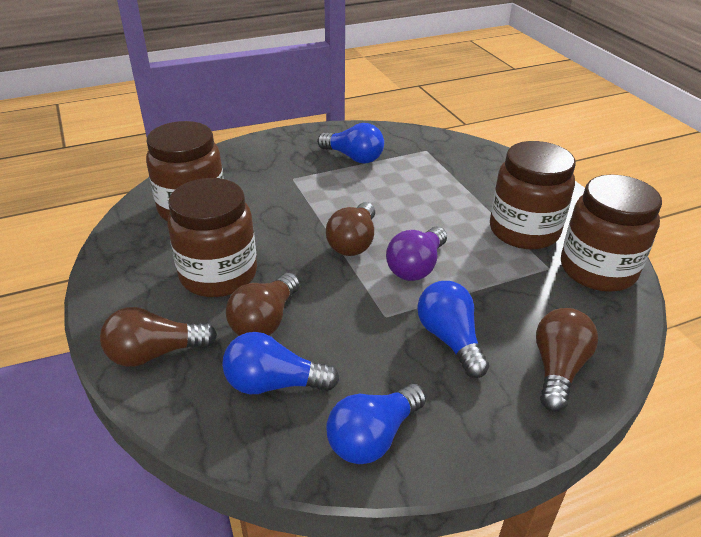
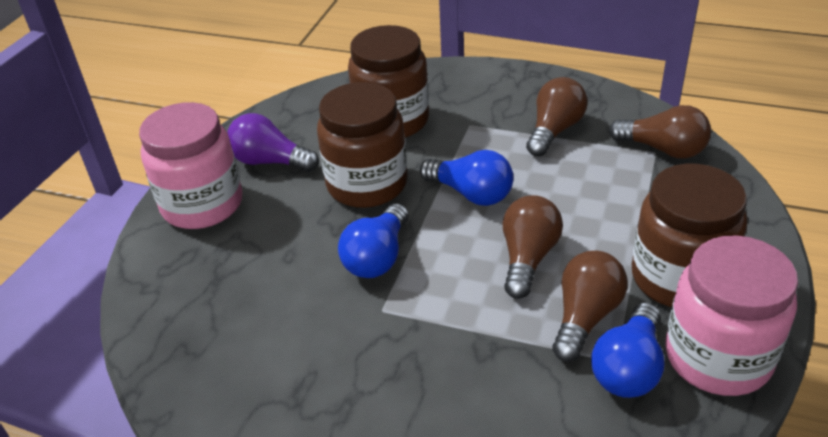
blue light bulb: [222,332,339,394] [317,123,384,163] [326,384,426,464] [417,281,489,378] = 4 -> [338,203,409,278] [420,150,513,206] [591,302,665,398] = 3
brown jar: [146,121,224,221] [168,178,257,297] [490,141,575,249] [561,174,662,292] = 4 -> [317,82,408,208] [348,25,429,138] [632,164,747,307] = 3
pink jar: none = 0 -> [139,102,242,229] [665,235,798,396] = 2

